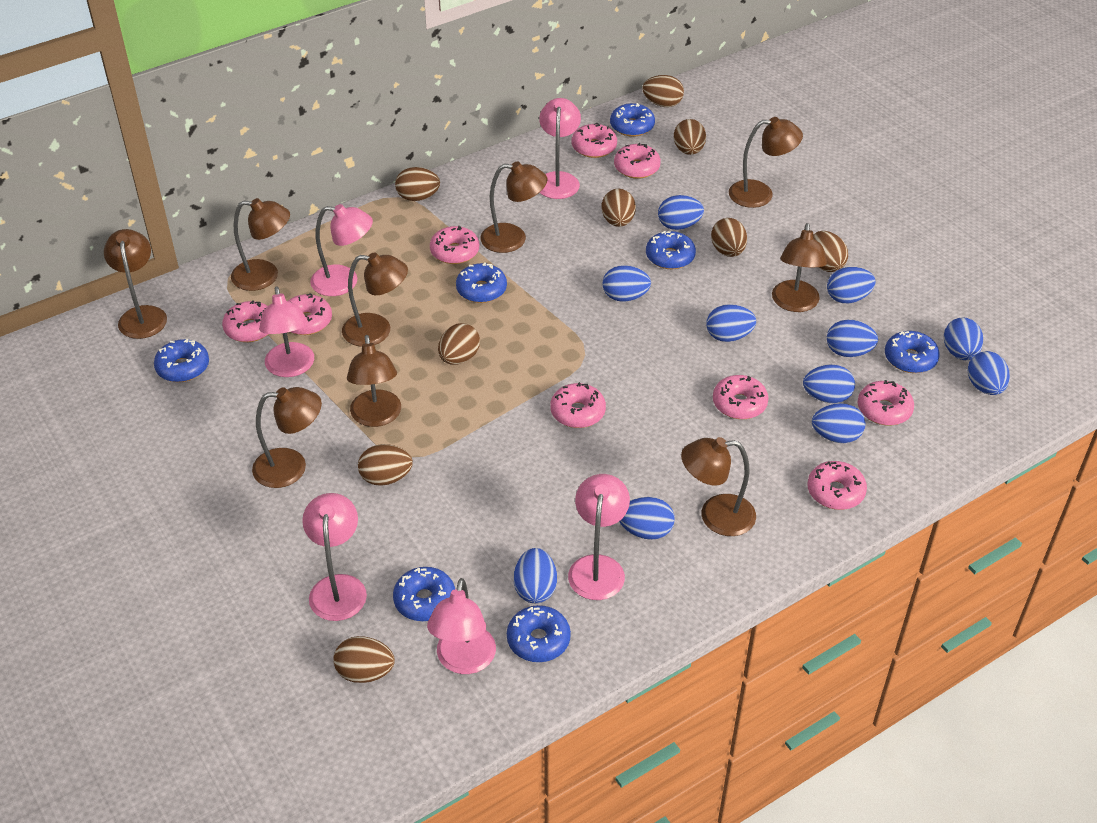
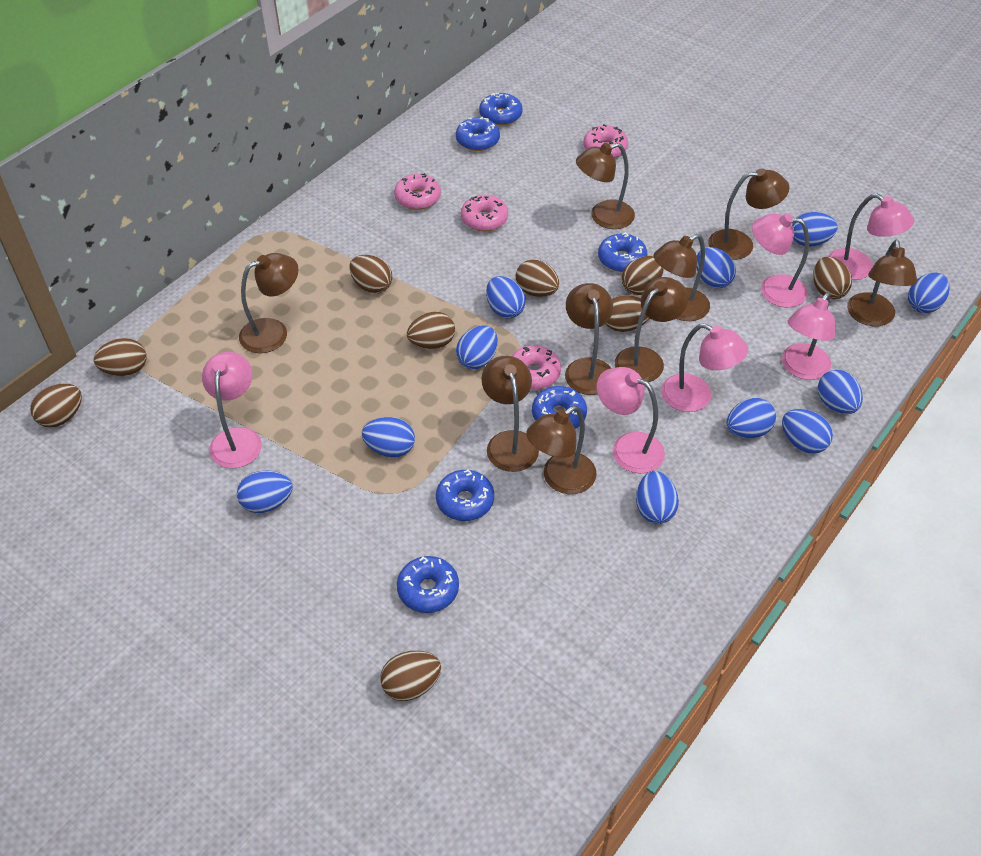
blue donut: [154,339,209,382] [393,567,455,621] [456,262,507,303] [507,605,571,662] [610,103,655,137] [646,231,696,269] [885,331,940,373] = 7 -> [397,556,459,613] [436,469,494,521] [456,117,500,151] [479,93,523,126] [532,386,587,429] [598,232,647,272] = 6
pink donut: [222,300,268,342] [288,293,332,335] [430,226,479,264] [550,382,606,428] [572,123,617,158] [614,143,661,179] [713,375,768,419] [807,461,867,510] [857,380,914,426] = 9 -> [394,173,441,210] [461,194,508,231] [512,345,561,390] [583,124,628,158] = 4

